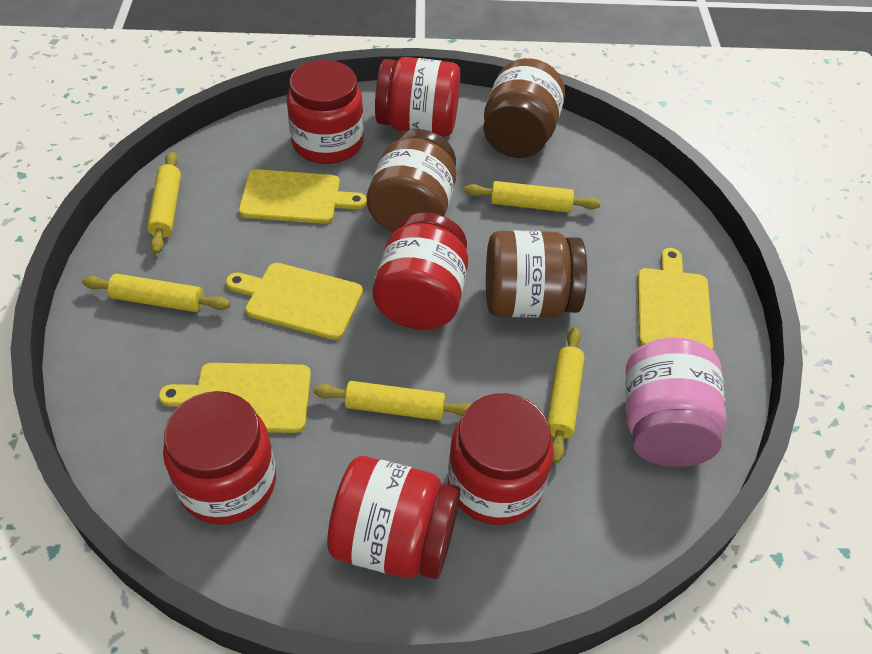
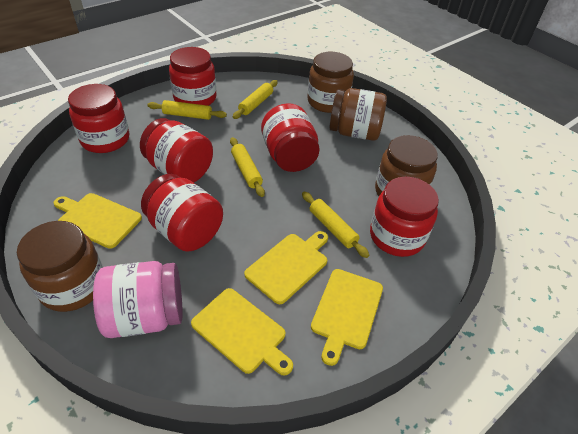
brown jar: [367,129,456,233] [483,58,565,158] [486,230,587,318] = 3 -> [17,221,103,312] [307,52,354,113] [330,88,387,141] [375,135,438,196] = 4
yellow rolling pin: [82,274,230,312] [147,152,181,254] [313,381,471,420] [464,181,601,213] [547,327,585,463] = 5 -> [147,100,227,120] [230,137,265,197] [233,80,278,119] [302,192,369,258] = 4

